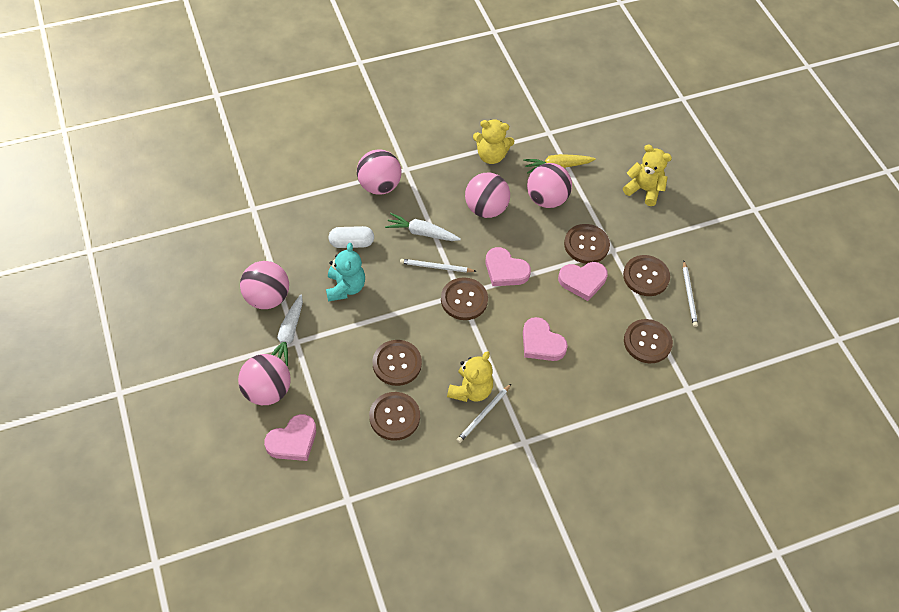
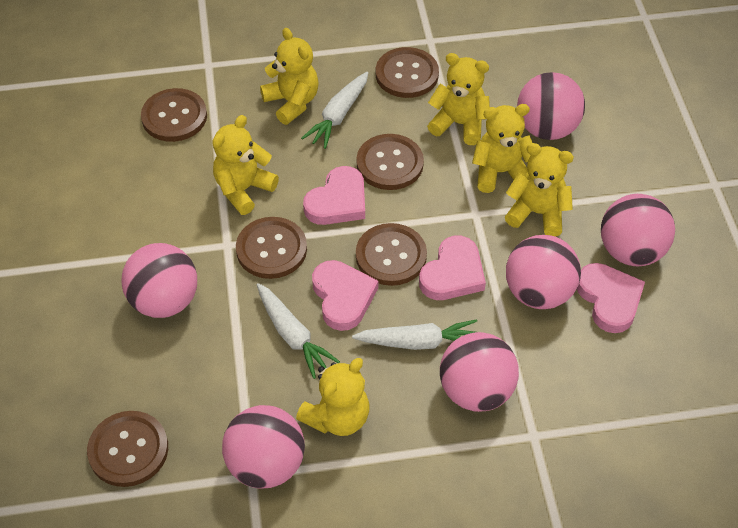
pink ball: [238,354,291,405] [240,261,289,309] [357,150,401,195] [465,173,510,218] [527,163,572,208] = 5 -> [121,243,197,318] [222,405,305,489] [440,332,519,412] [506,235,581,309] [517,72,585,140] [601,194,675,266] = 6
turquoise teddy bear: [326,243,365,301] = 1 -> none = 0
white capsule: [328,226,374,248] = 1 -> none = 0
white carrot: [272,295,303,366] [385,213,461,241] = 2 -> [257,283,340,379] [301,72,368,149] [352,319,477,350] = 3
white pencil: [400,259,476,273] [457,384,511,443] [683,261,698,327] = 3 -> none = 0
yellow carrot: [523,154,596,174] = 1 -> none = 0
yellow teddy bear: [447,351,493,402] [473,119,514,164] [623,145,672,206] = 3 -> [212,115,279,215] [260,28,319,125] [296,358,369,436] [427,53,490,145] [472,104,532,193] [505,143,574,237] = 6

